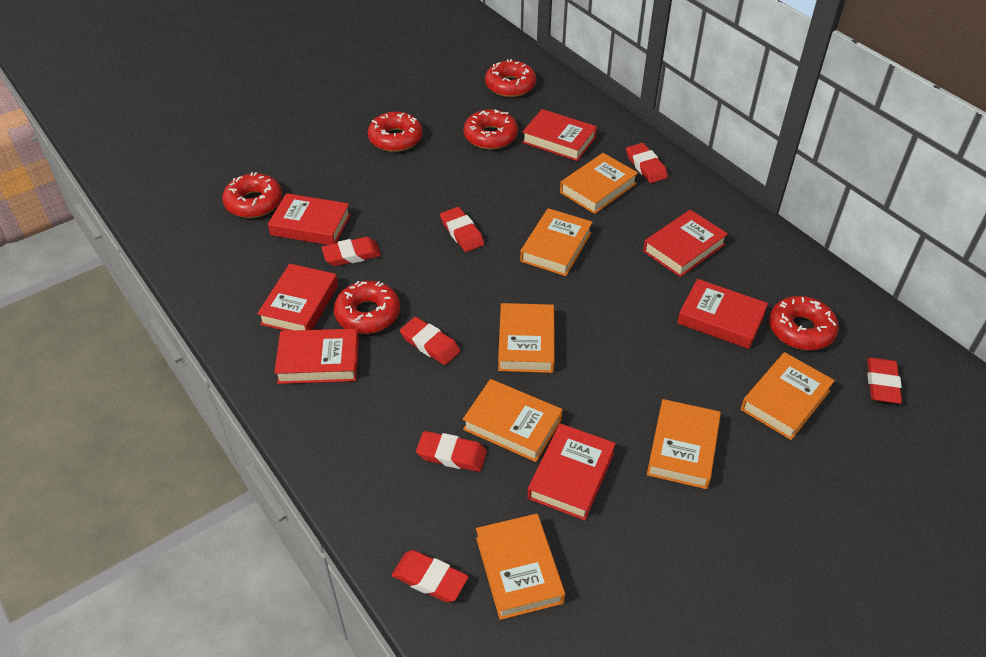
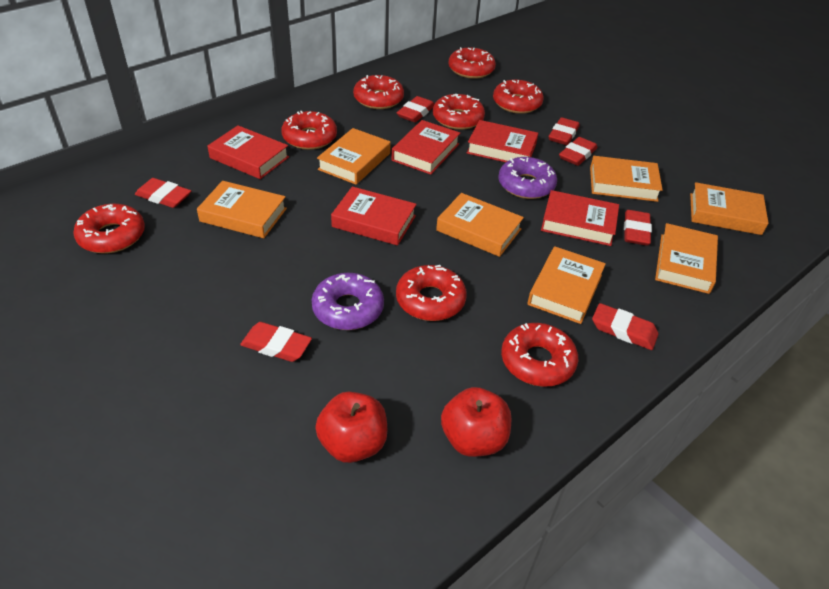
purple donut: none = 0 -> [311,273,384,330] [498,157,557,199] = 2
red apple: none = 0 -> [315,392,387,463] [441,387,511,457] = 2
red book: [257,264,338,331] [268,193,351,245] [274,328,359,384] [522,109,597,161] [528,423,616,520] [643,210,728,277] [677,279,768,349] = 7 -> [207,125,289,179] [331,186,416,246] [391,120,460,175] [467,120,538,162] [541,190,619,246] = 5
red donut: [222,172,283,218] [334,281,400,334] [368,112,423,152] [463,109,518,149] [485,59,536,97] [769,296,839,350] = 6 -> [73,204,145,253] [281,111,337,150] [353,75,404,109] [396,265,467,321] [433,94,485,130] [449,47,496,79] [493,80,544,114] [501,323,578,387] = 8

